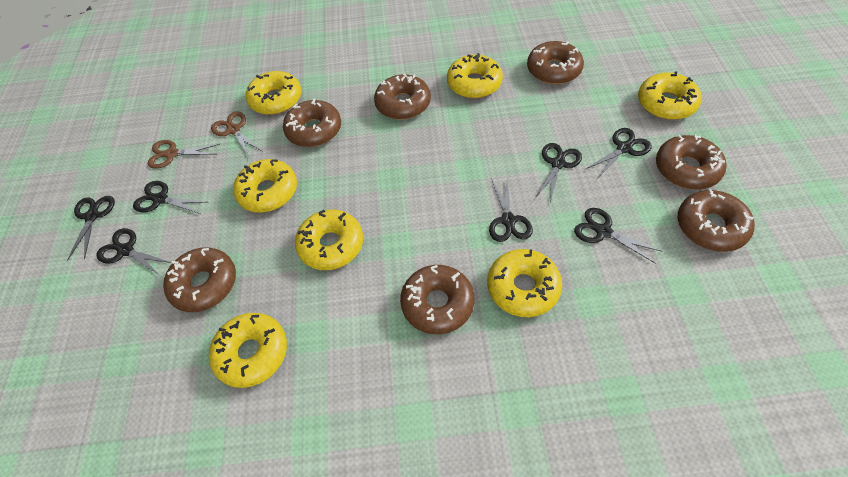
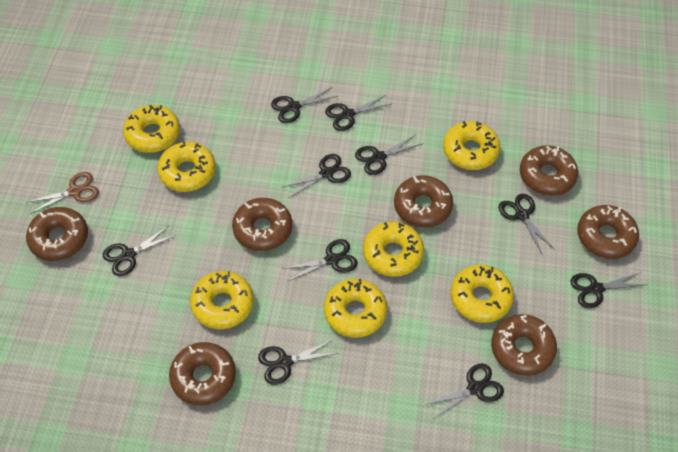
black scissors: [67,196,115,260] [96,228,172,275] [133,181,206,214] [489,178,533,242] [534,143,582,202] [574,208,663,264] [584,128,652,179] = 7 -> [103,225,176,276] [258,339,338,385] [271,87,338,123] [282,239,358,282] [283,154,351,198] [325,95,391,131] [355,135,422,175] [424,364,504,419] [499,194,555,254] [571,272,647,308] = 10
brown scissors: [147,140,220,169] [211,111,263,158] = 2 -> [26,172,99,214] = 1

